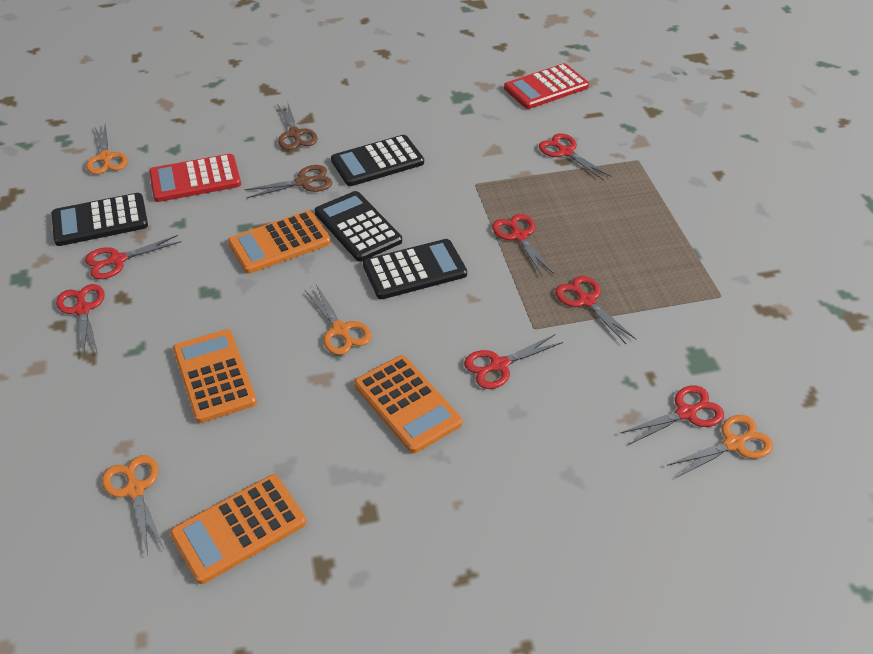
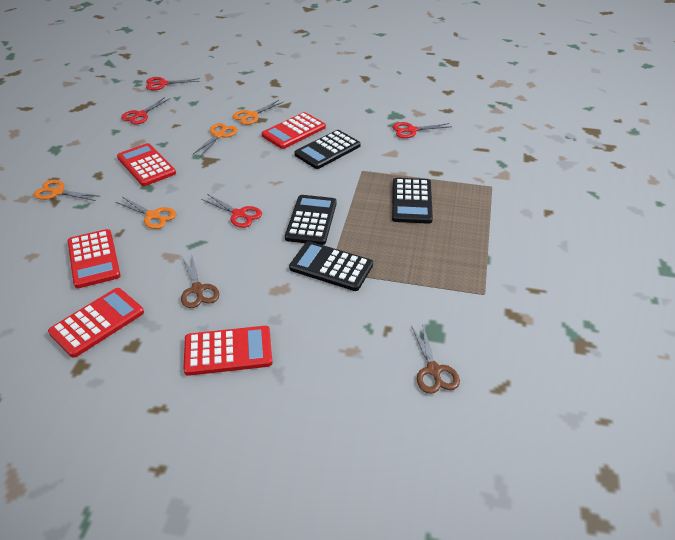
orange calculator: [170,475,306,584] [173,329,257,423] [228,211,331,274] [355,355,462,453] = 4 -> none = 0
red calculator: [149,154,241,202] [504,63,589,109] = 2 -> [48,288,144,358] [68,229,121,288] [117,143,176,186] [184,326,272,376] [262,112,326,149] = 5
red scissors: [56,284,105,358] [85,235,181,279] [464,334,563,389] [492,214,554,277] [539,133,612,181] [555,276,636,344] [620,385,724,445] = 7 -> [121,97,171,124] [146,77,200,91] [201,194,262,228] [393,122,452,138] = 4

